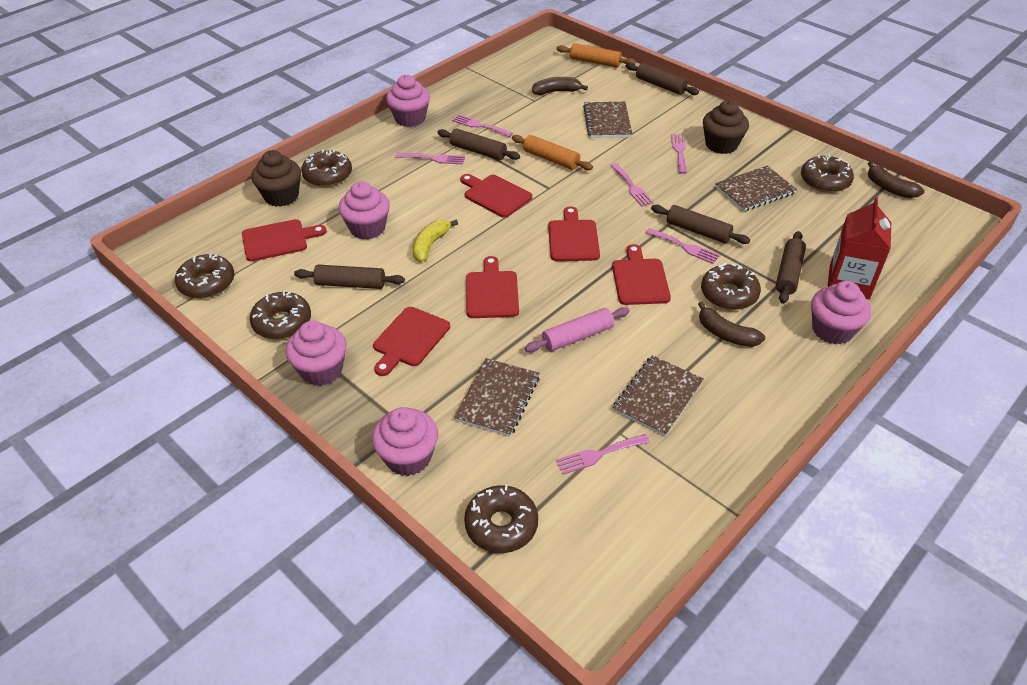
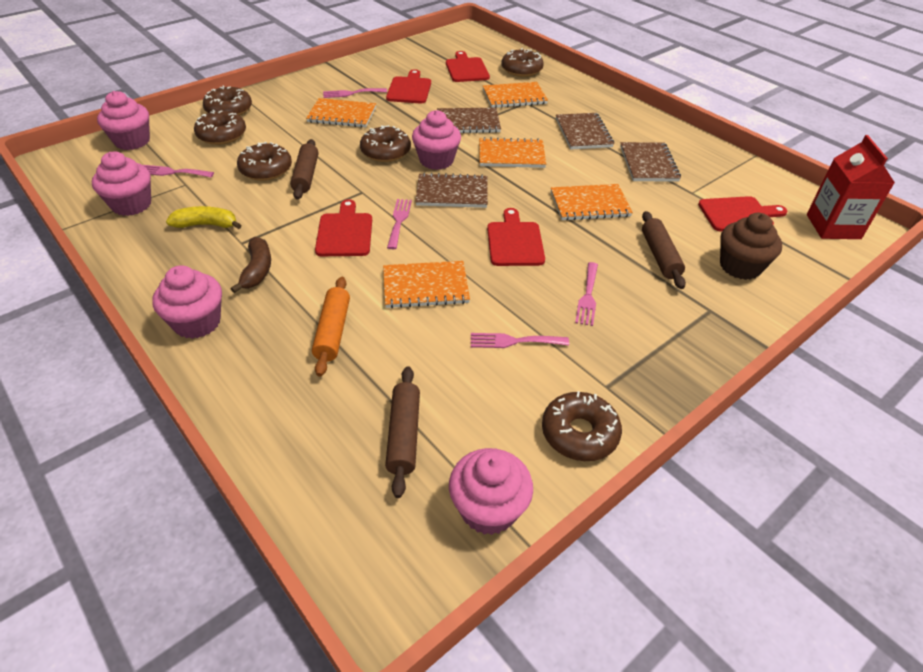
brown banana: [532,77,588,95] [698,301,765,347] [868,162,925,198] = 3 -> [231,237,271,293] = 1
brown cupcake: [251,150,301,207] [703,100,749,154] = 2 -> [720,213,782,280] = 1
brown rolling pin: [294,265,405,289] [437,128,520,160] [626,63,699,95] [651,205,750,244] [776,231,806,304] = 5 -> [290,139,318,200] [385,366,420,498] [642,211,686,289] = 3
orange notebook: none = 0 -> [306,98,376,128] [383,261,470,308] [479,137,546,168] [483,82,548,108] [551,184,633,221] = 5
orange rolling pin: [512,135,593,170] [557,43,636,68] = 2 -> [312,277,350,377] = 1
pink fork: [396,153,465,165] [452,114,513,137] [556,434,650,475] [610,163,654,207] [645,228,720,264] [671,134,687,174] = 6 -> [143,165,214,177] [323,88,387,98] [387,199,412,249] [471,333,569,348] [575,262,598,326] = 5
pink rolling pin: [525,307,630,352] = 1 -> none = 0
red cutting board: [242,219,327,261] [373,307,450,376] [460,174,532,218] [466,256,519,318] [548,206,600,261] [612,244,671,305] = 6 -> [315,199,372,256] [386,69,431,103] [446,51,490,82] [487,208,545,266] [698,196,787,231] = 5

